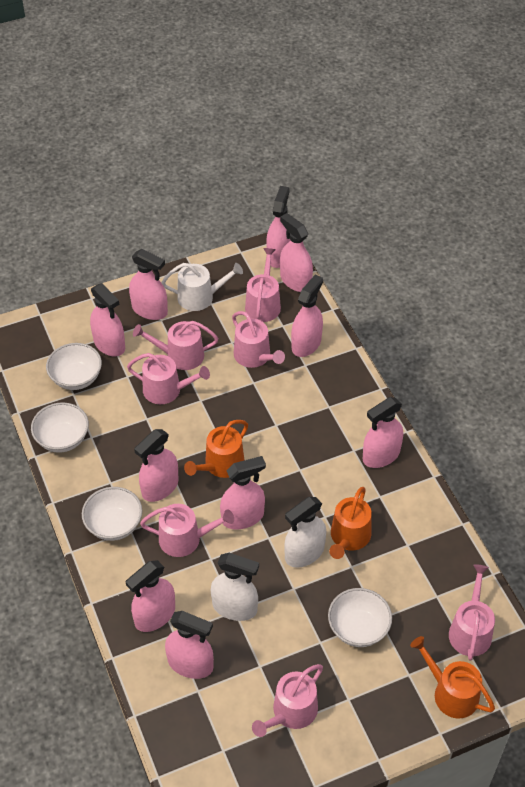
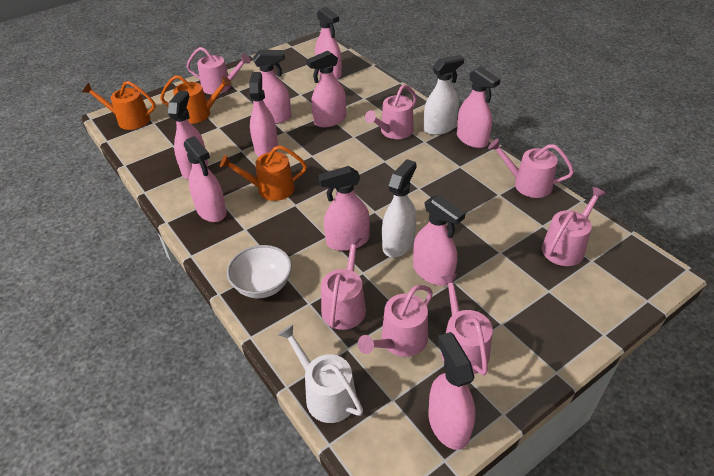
white bowl: [31,402,89,453] [46,343,102,390] [82,487,142,541] [328,588,392,647] = 4 -> [227,245,292,298] = 1

